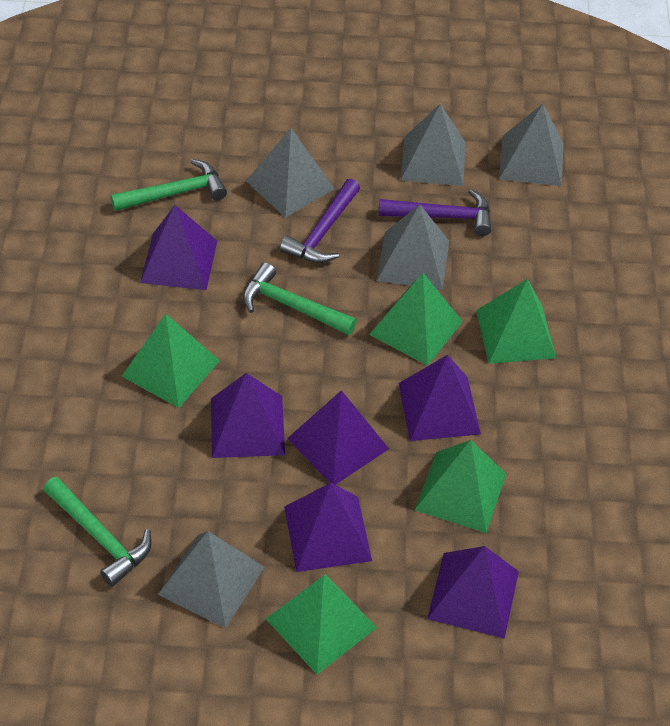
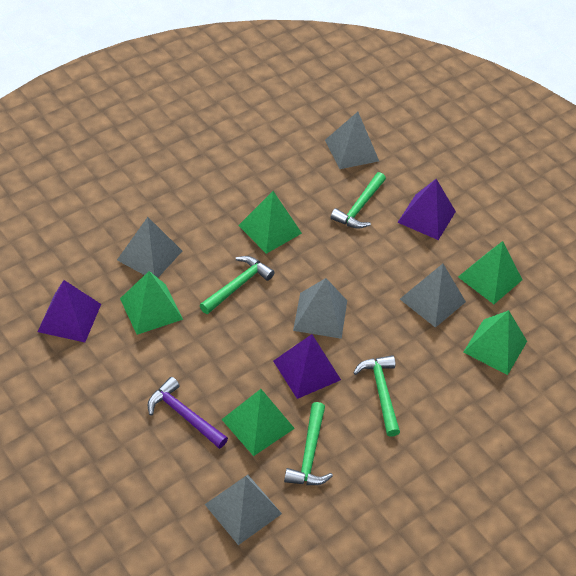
green hammer: [43,477,152,587] [111,159,227,211] [243,263,357,335] = 3 -> [200,256,275,314] [284,402,333,485] [330,172,386,229] [353,355,400,437] = 4
purple hammer: [280,179,360,263] [379,189,491,236] = 2 -> [148,377,228,449] = 1
purple pyramid: [140,205,217,290] [211,373,285,458] [284,483,372,572] [287,390,389,485] [399,355,481,441] [427,546,519,639] = 6 -> [38,280,101,342] [273,334,341,399] [397,179,456,240] = 3

